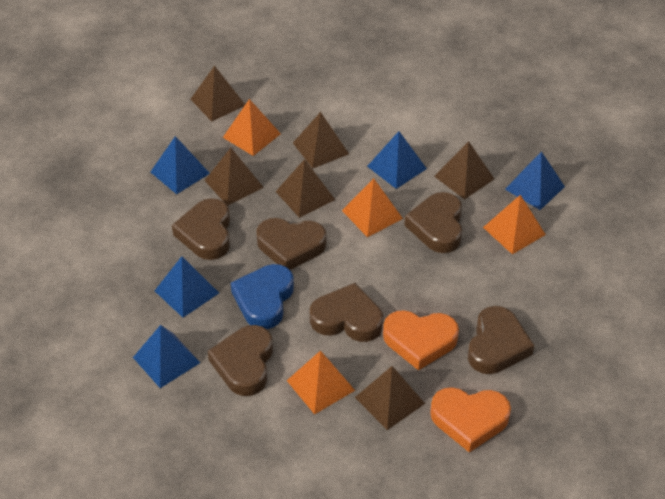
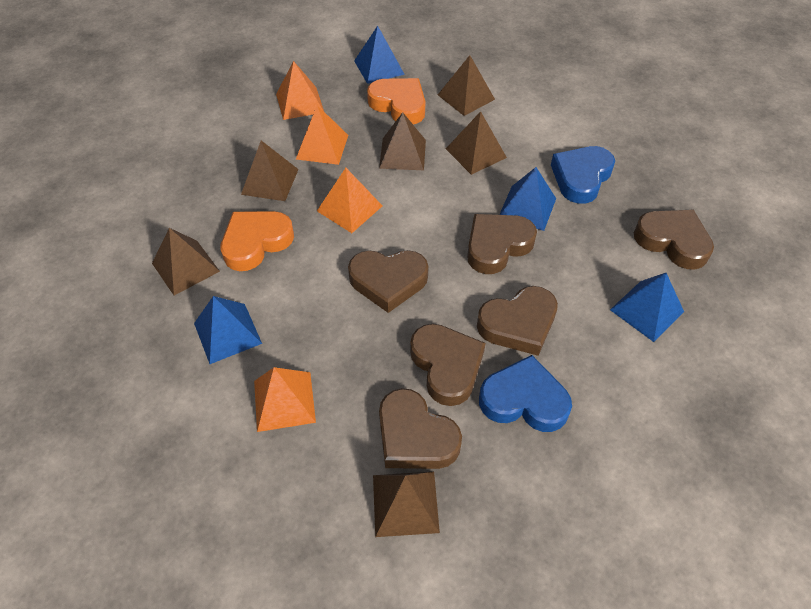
blue heart: [231,264,294,329] = 1 -> [479,355,572,432] [551,146,615,204] = 2
blue pyramid: [133,325,200,388] [151,136,210,194] [155,256,219,318] [367,131,427,189] [505,151,565,210] = 5 -> [194,296,262,364] [354,26,405,84] [499,167,556,231] [610,273,684,342] = 4

